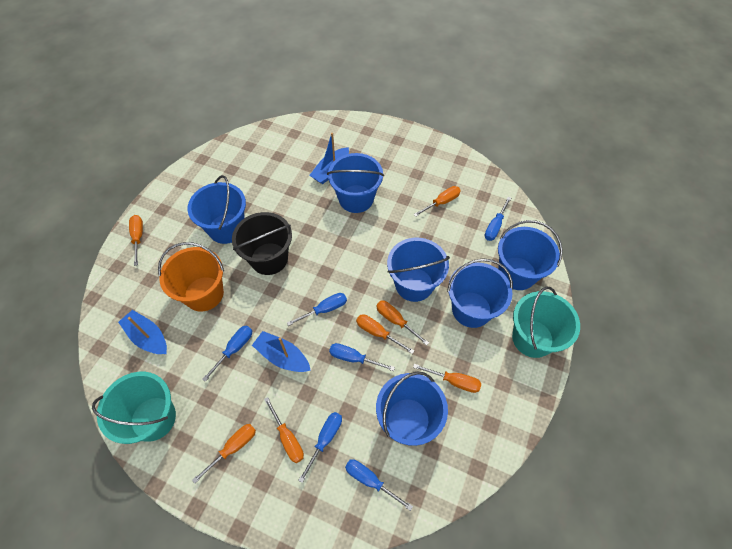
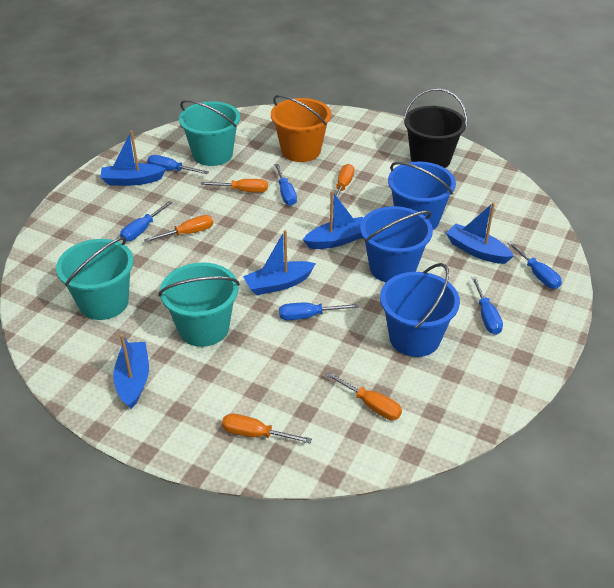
blue boat: [118,310,167,354] [252,331,311,372] [309,133,349,184] = 3 -> [100,131,166,186] [113,334,149,409] [243,230,316,295] [303,191,363,249] [446,202,514,264] = 5
blue bucket: [187,175,246,244] [327,153,384,213] [376,372,448,446] [387,238,450,302] [447,259,513,328] [498,220,563,290] = 6 -> [360,206,433,282] [380,263,460,357] [388,162,456,230] = 3
orange screwdriver: [129,215,143,266] [192,424,256,484] [264,397,304,463] [356,314,414,354] [376,301,429,346] [413,364,481,393] [414,186,461,217] = 7 -> [144,215,213,242] [201,179,268,193] [222,413,312,443] [326,372,402,420] [333,164,354,204] = 5
turquoise bucket: [92,372,176,444] [512,286,580,358] = 2 -> [56,237,134,320] [159,262,240,347] [179,100,240,166] = 3

